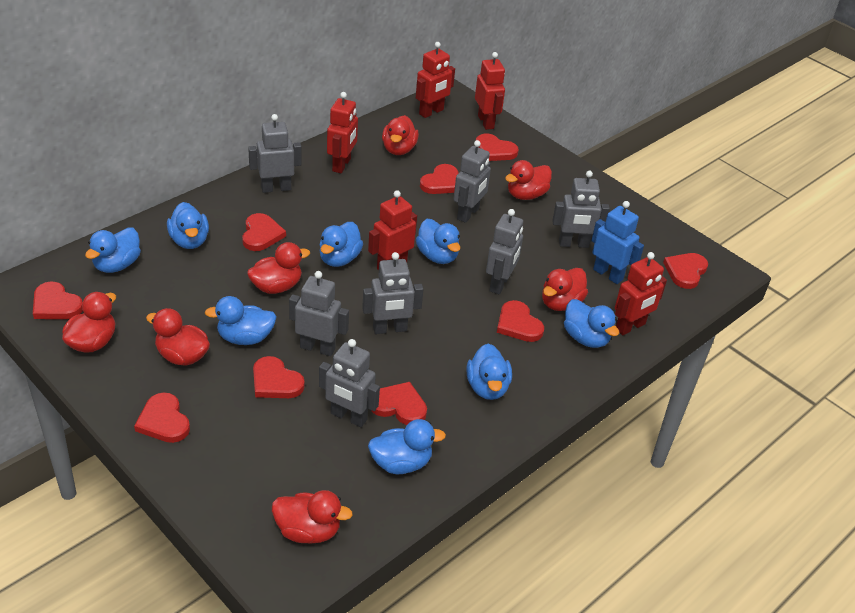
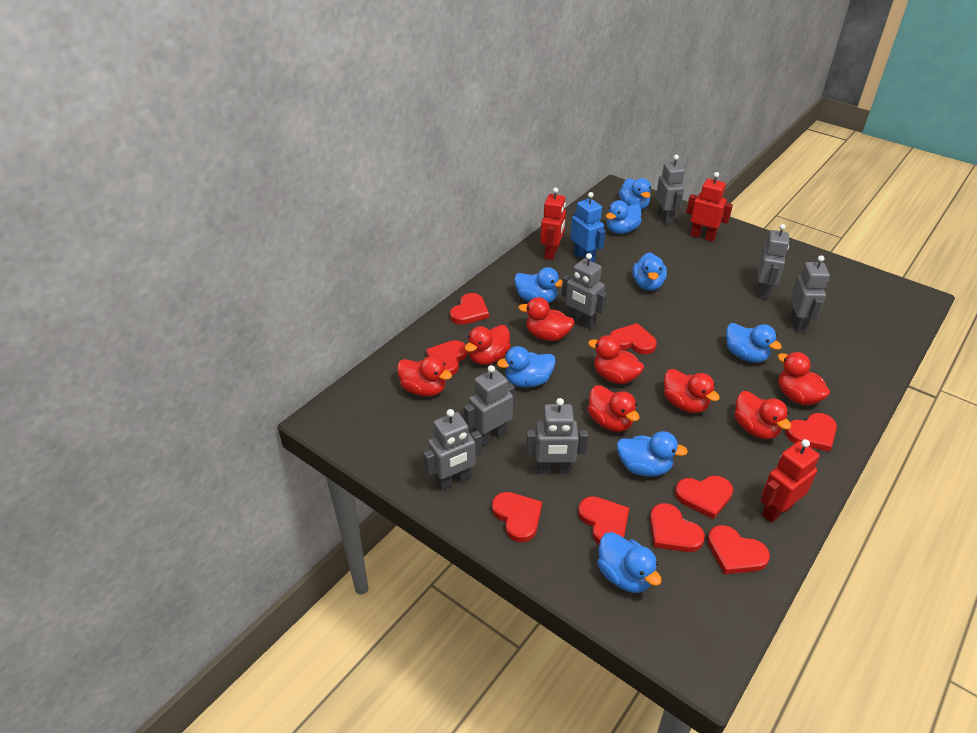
red duck: [62,292,116,353] [146,308,210,366] [247,242,310,294] [272,490,353,544] [382,115,419,155] [505,160,552,200] [542,268,588,311] = 7 -> [397,356,452,397] [465,325,511,365] [518,297,574,341] [588,335,644,384] [588,385,640,432] [664,369,720,413] [734,391,791,439] [778,352,830,405] = 8
red robot: [327,92,358,173] [368,190,417,270] [416,42,455,118] [475,52,505,130] [615,252,667,335] = 5 -> [540,187,566,260] [686,172,733,242] [761,439,819,523] = 3

